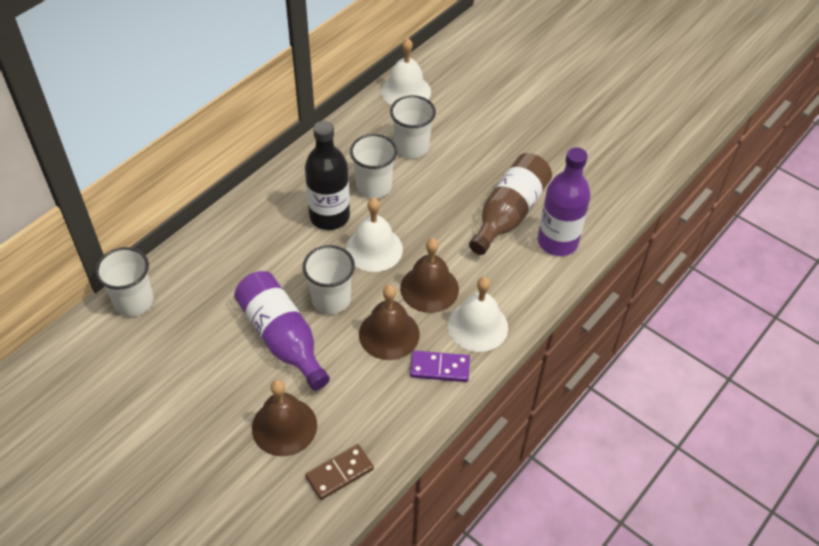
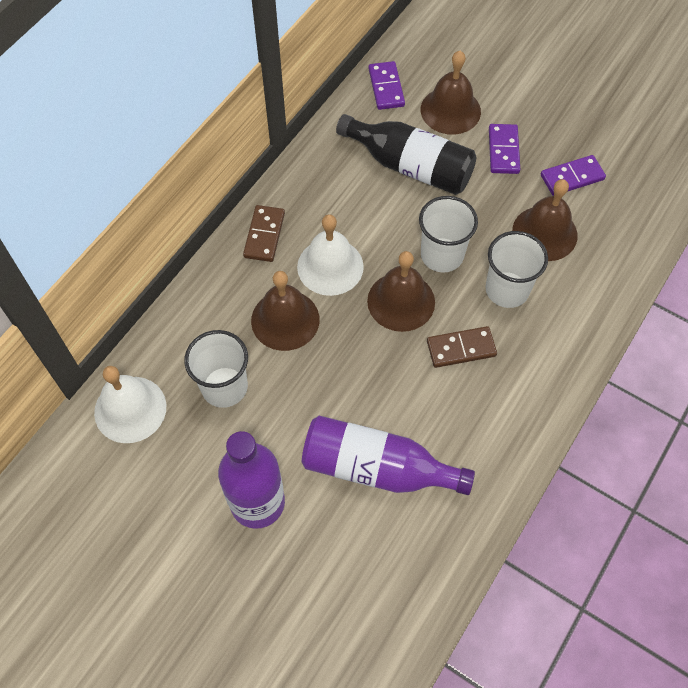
brown bell: [252,380,317,456] [359,285,420,360] [400,238,459,313] = 3 -> [251,271,319,351] [367,251,435,332] [421,51,481,135] [512,179,578,261] = 4
brown bottle: [469,153,552,255] = 1 -> none = 0
brown domino: [305,444,374,500] = 1 -> [243,205,285,262] [427,326,497,368] = 2
purple domino: [410,350,470,382] = 1 -> [368,61,405,110] [489,124,520,174] [541,155,606,196] = 3
white bell: [346,198,403,272] [381,38,431,105] [448,277,508,352] = 3 -> [94,366,166,443] [297,214,364,296] = 2
white cup: [95,247,154,317] [303,245,355,314] [350,134,397,198] [390,95,436,158] = 4 -> [184,330,248,408] [419,196,478,272] [485,231,548,308] = 3

